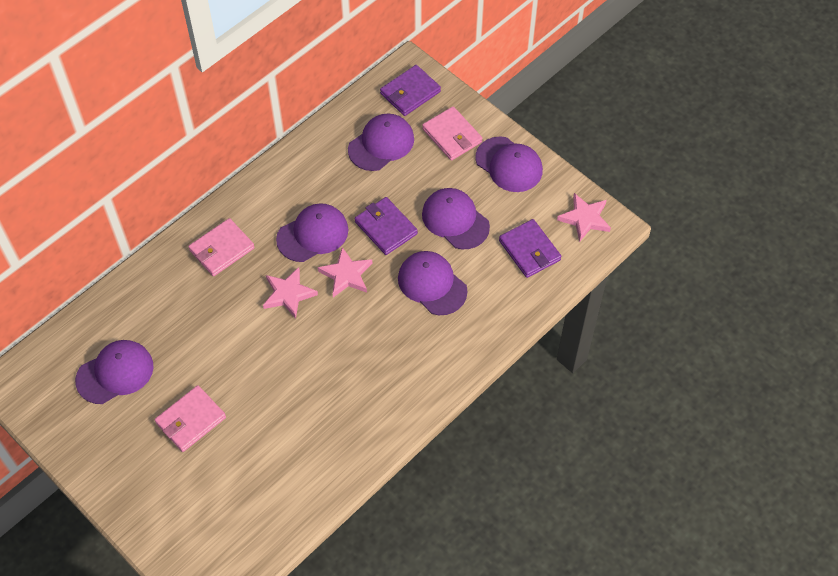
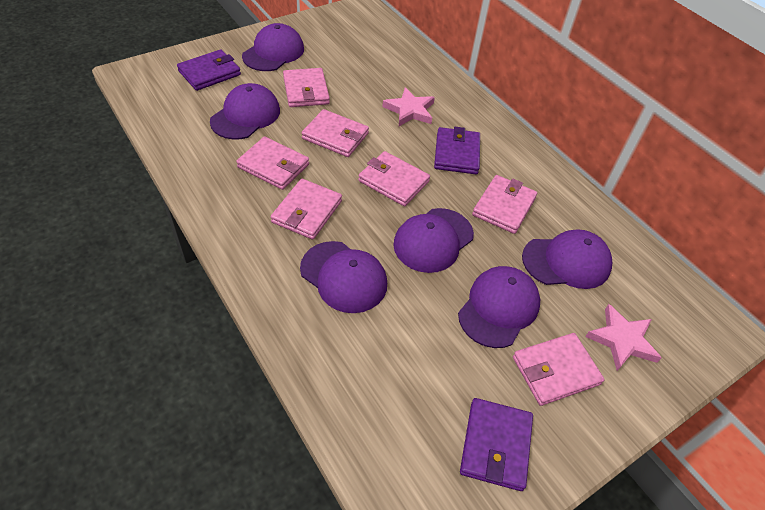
pink star: [263,267,318,319] [318,247,372,297] [557,193,611,242] = 3 -> [382,87,435,126] [585,304,662,371] = 2
pink wallet: [155,385,226,452] [188,218,255,276] [422,106,482,160] = 3 -> [236,137,309,190] [271,179,342,240] [283,68,330,107] [302,109,369,157] [358,151,430,206] [472,175,537,234] [513,333,605,406] = 7

